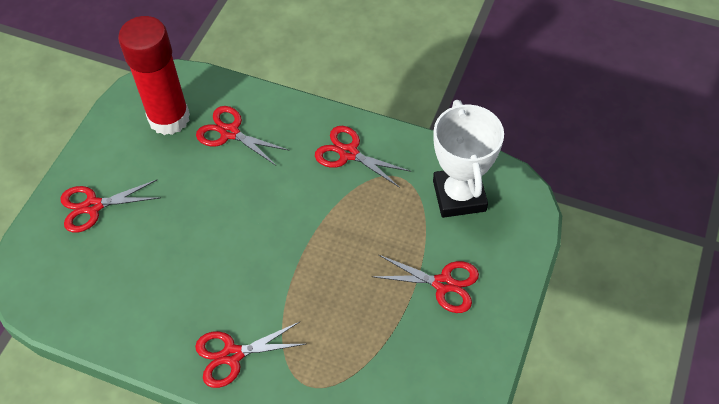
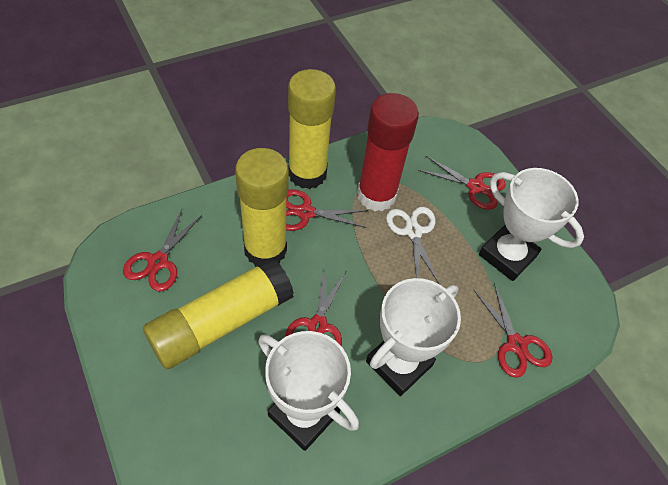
white scissors: none = 0 -> [386,207,439,283] = 1
white trophy: [433,100,504,218] = 1 -> [258,331,359,451] [366,278,461,396] [479,168,584,281] = 3
yellow glue stick: none = 0 -> [143,257,294,369] [235,148,289,266] [288,69,336,189] = 3

